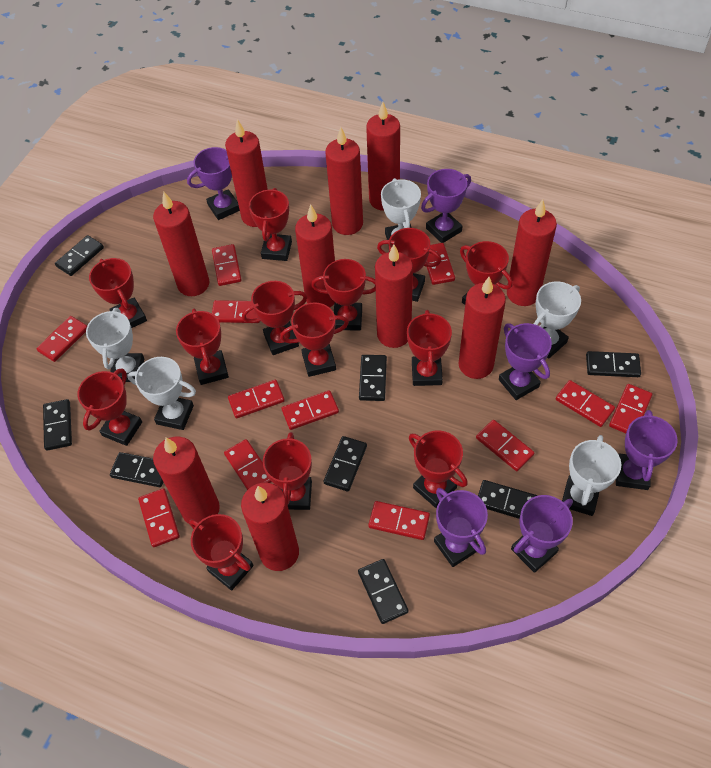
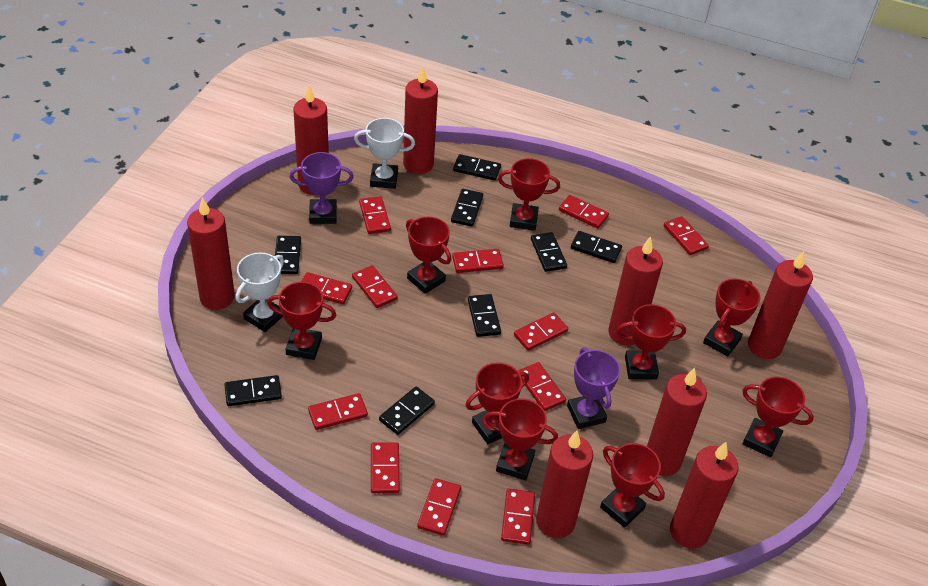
purple trophy: [187,147,240,220] [421,169,471,243] [434,488,488,567] [499,323,552,400] [511,495,573,573] [616,410,678,490] = 6 -> [290,152,354,224] [567,348,620,429] = 2
red candle: [153,191,209,296] [153,436,220,524] [225,119,268,227] [241,483,299,571] [295,204,335,308] [325,127,363,235] [366,102,400,211] [375,244,413,348] [459,277,506,379] [507,199,557,306] = 10 -> [187,197,235,310] [293,85,329,195] [403,66,438,174] [536,431,593,538] [608,236,663,346] [647,368,707,476] [670,442,739,549] [748,251,813,359] = 8
red trophy: [77,368,142,446] [89,258,147,328] [176,309,229,385] [189,514,254,590] [242,281,307,355] [249,188,292,261] [263,432,312,510] [280,303,349,377] [311,259,376,331] [377,228,442,302] [407,310,452,386] [409,431,468,508] [460,241,513,305] = 13 -> [267,282,336,360] [406,217,451,294] [465,363,529,444] [485,398,558,480] [498,158,560,231] [600,443,665,528] [616,304,686,379] [703,279,760,356] [742,377,814,458] = 9
white trophy: [86,308,144,382] [127,357,196,430] [381,178,421,245] [534,282,581,359] [562,435,621,516] = 5 -> [235,252,284,332] [354,118,415,189] = 2

